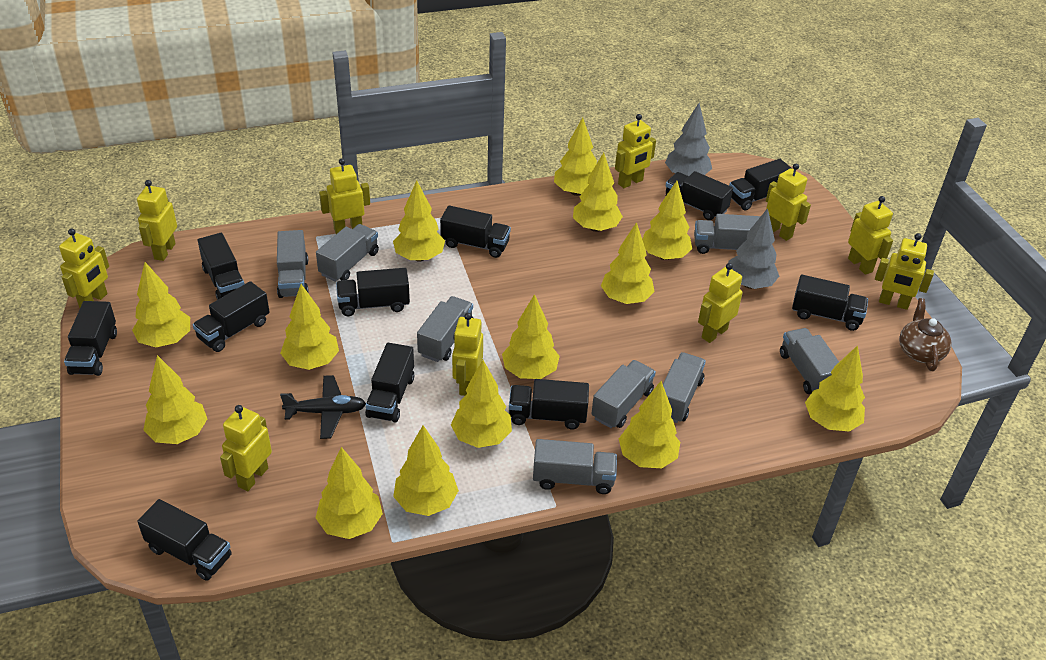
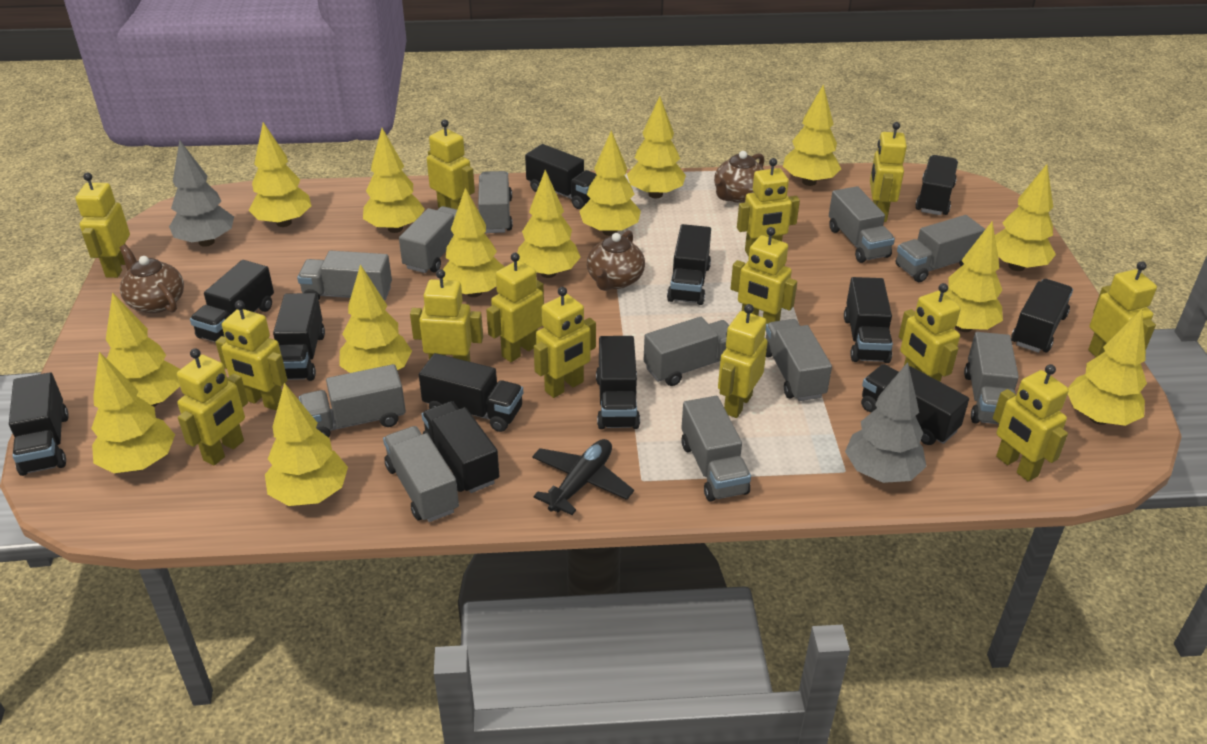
black truck: [64,301,117,376] [137,499,232,581] [193,281,270,352] [198,233,244,300] [336,268,410,316] [365,343,414,423] [440,205,511,258] [509,379,589,430] [665,171,733,220] [729,159,791,211] [792,275,868,331] = 11 -> [9,372,69,476] [190,260,274,342] [273,293,325,381] [419,353,523,432] [422,401,499,493] [525,144,596,209] [596,336,640,429] [667,224,711,305] [844,277,893,363] [861,364,969,445] [915,155,958,215] [1011,279,1073,353] = 12
brown teapot: [899,298,951,371] = 1 -> [120,245,184,313] [587,230,645,291] [714,151,764,203] = 3
grey truck: [277,230,309,298] [316,224,379,282] [417,296,473,362] [533,439,617,494] [591,360,656,428] [663,352,706,423] [694,214,761,254] [780,328,839,394] = 8 -> [297,251,392,300] [299,364,406,438] [383,426,459,522] [399,206,457,273] [478,171,513,233] [644,317,729,386] [681,396,751,502] [766,319,832,401] [829,186,895,263] [896,215,985,282] [964,332,1019,424] = 11
yellow robot: [59,228,109,308] [137,180,177,261] [220,405,272,491] [319,158,370,234] [452,313,483,396] [615,114,656,188] [698,263,743,343] [766,164,811,241] [848,196,893,275] [875,233,934,310] = 10 -> [75,173,130,278] [177,348,248,466] [215,300,287,410] [410,269,483,362] [427,119,475,210] [486,253,544,362] [534,287,596,398] [718,304,768,418] [730,227,797,331] [737,158,800,257] [870,122,907,222] [899,283,961,382] [993,364,1069,481] [1088,261,1157,357] = 14

